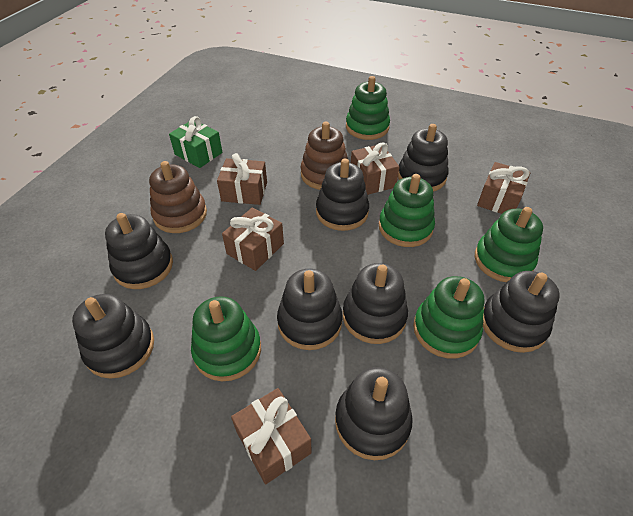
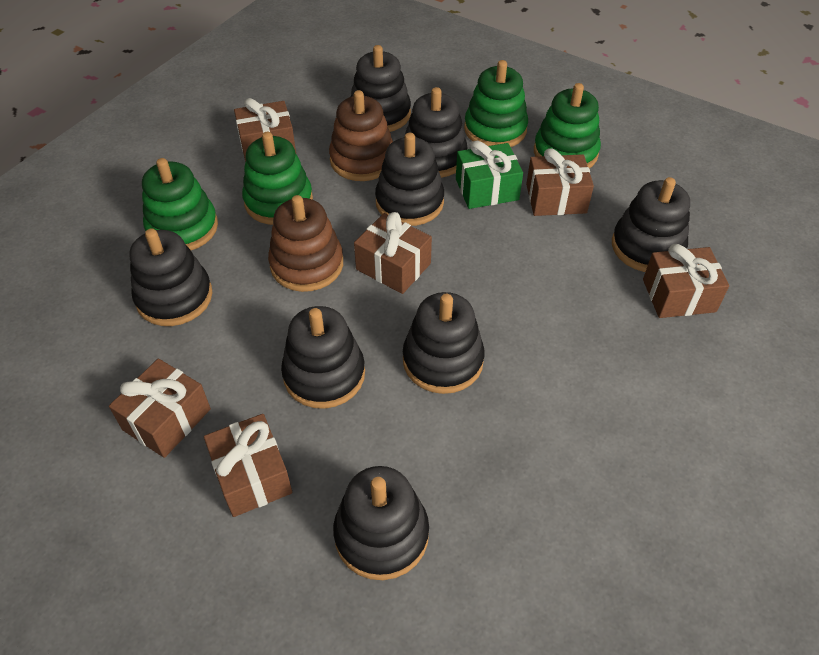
brown gift: [217,153,267,205] [222,207,284,271] [231,388,312,484] [351,142,400,195] [477,162,530,214] = 5 -> [109,358,211,458] [204,414,292,517] [234,98,296,162] [354,212,432,294] [526,148,594,216] [643,244,729,318] = 6
green stacking toy: [191,296,261,381] [346,76,390,140] [379,174,435,247] [413,276,484,359] [475,207,543,282] = 5 -> [142,158,218,250] [242,132,313,225] [464,60,528,147] [534,83,601,168] = 4

